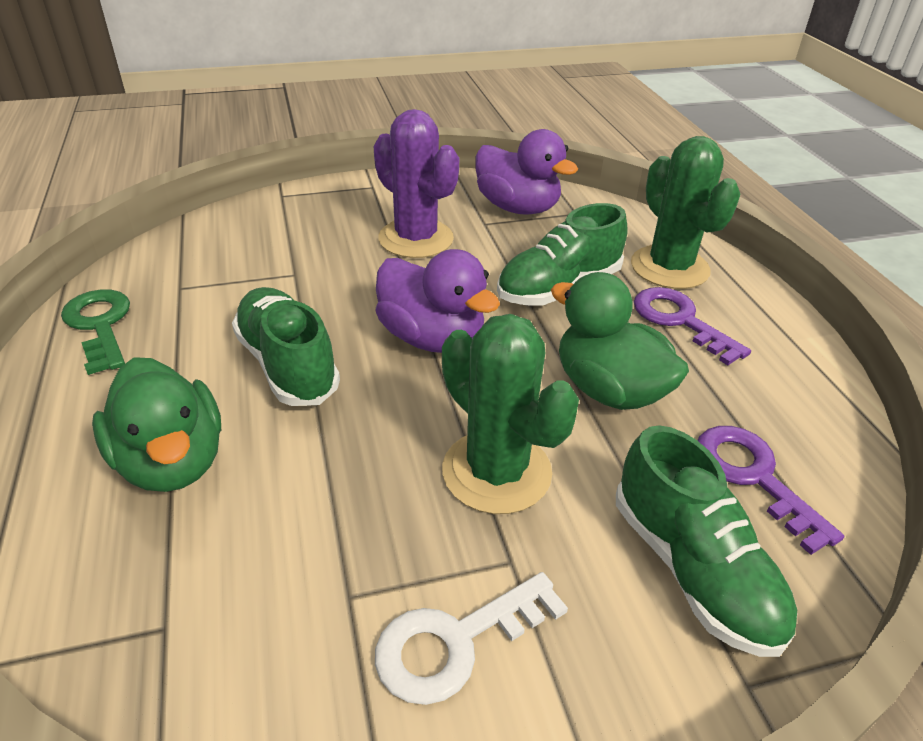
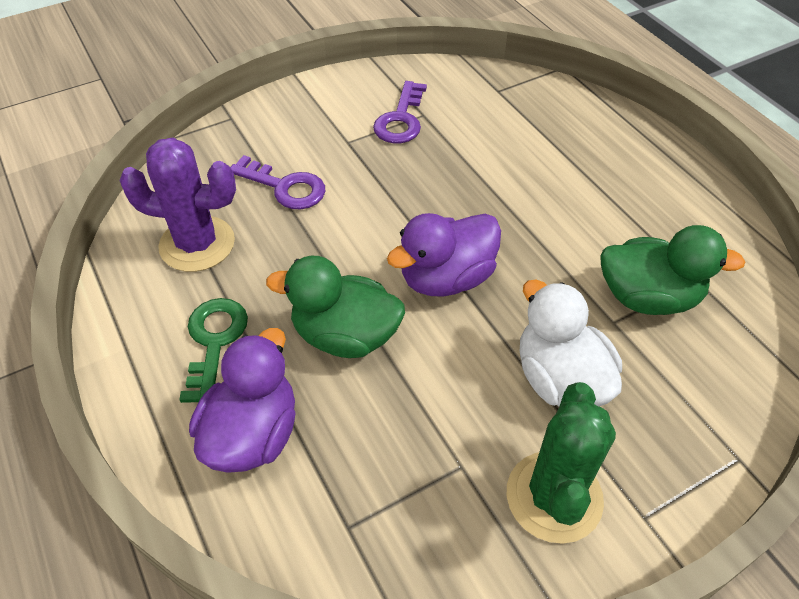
green cactus: [442,314,579,514] [631,136,740,289] = 2 -> [507,382,616,544] = 1
green shoe: [232,287,340,406] [497,203,628,306] [616,425,797,657] = 3 -> none = 0
white duck: none = 0 -> [520,280,622,407] = 1
white key: [375,572,568,705] = 1 -> none = 0

